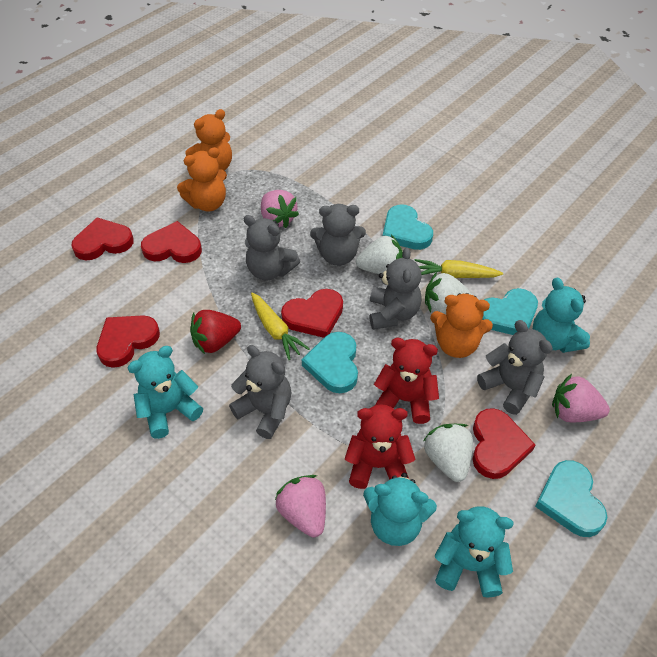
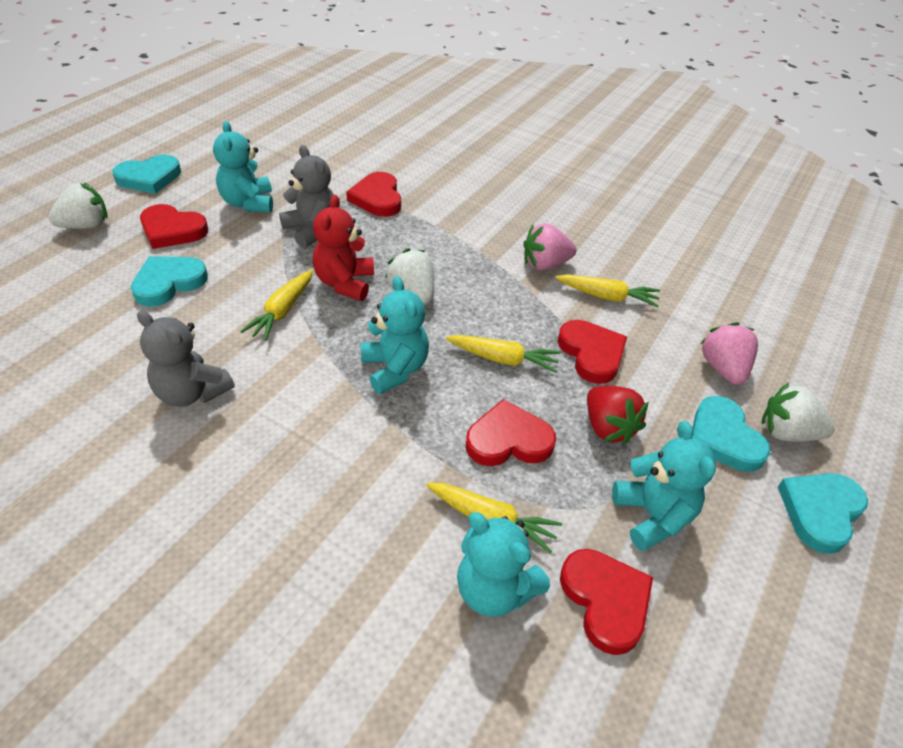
grey teddy bear: [229,345,291,439] [244,215,300,281] [310,204,366,266] [369,247,422,330] [477,320,553,415] = 5 -> [137,311,234,407] [279,145,334,248] = 2
orange teddy bear: [177,147,227,212] [185,109,232,171] [430,293,493,358] = 3 -> none = 0
pink strawberry: [261,190,299,228] [275,475,326,537] [552,374,610,422] = 3 -> [523,223,576,270] [700,322,758,385] = 2
red teddy bear: [345,404,416,489] [374,338,439,424] = 2 -> [313,195,374,301] = 1
yellow carrot: [251,293,310,360] [414,259,503,278] = 2 -> [240,270,313,341] [426,483,562,553] [446,335,561,373] [555,274,660,308] = 4

